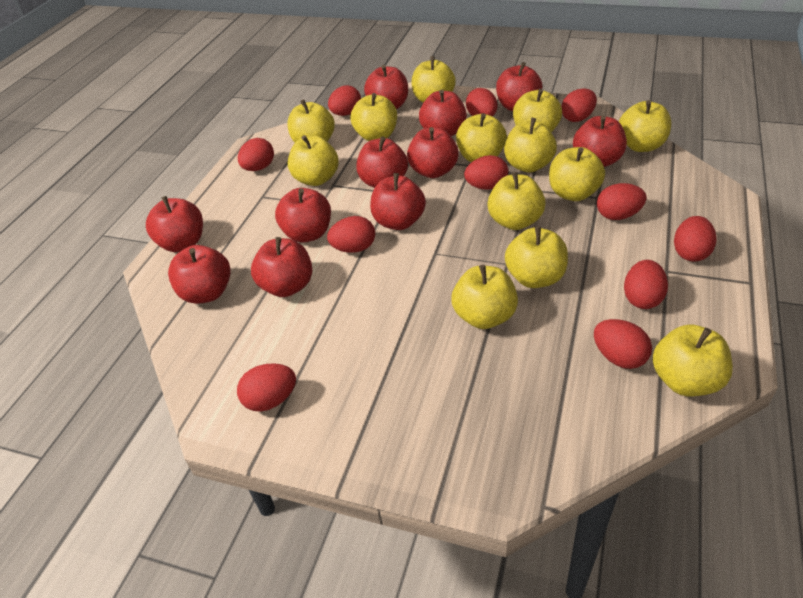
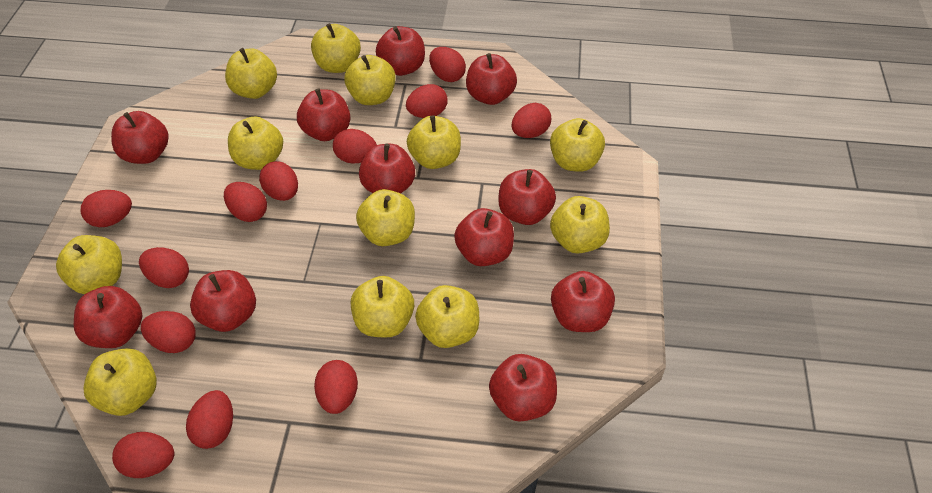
red egg: [237,363,296,412] [238,138,274,171] [327,216,375,253] [328,85,361,116] [464,155,508,190] [466,88,497,116] [561,88,597,122] [594,319,652,369] [597,183,647,220] [624,260,668,309] [674,216,717,262] = 11 -> [81,190,132,227] [112,432,174,478] [139,247,189,288] [141,311,196,353] [186,390,233,449] [224,182,267,222] [259,161,298,201] [314,360,358,414] [333,129,377,164] [406,84,448,118] [429,47,466,82] [511,103,551,138] = 12
yellow apple: [287,99,335,142] [288,135,339,186] [351,93,397,141] [412,56,456,103] [451,265,518,329] [456,113,507,162] [487,172,546,230] [504,118,557,173] [505,226,568,288] [513,89,562,132] [549,147,605,201] [619,100,671,152] [652,325,733,396] = 13 -> [56,235,122,294] [83,348,157,416] [225,48,277,99] [228,116,283,170] [311,23,361,73] [344,55,396,105] [351,276,414,337] [356,189,415,246] [407,115,461,169] [415,285,479,348] [550,118,605,172] [550,196,610,254] = 12

